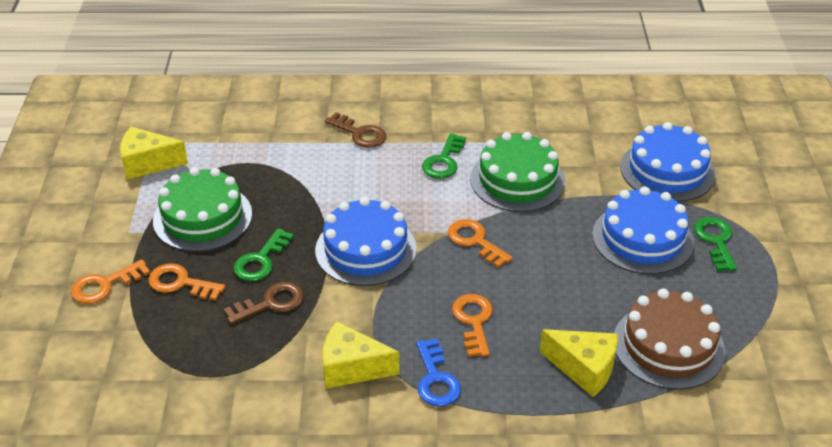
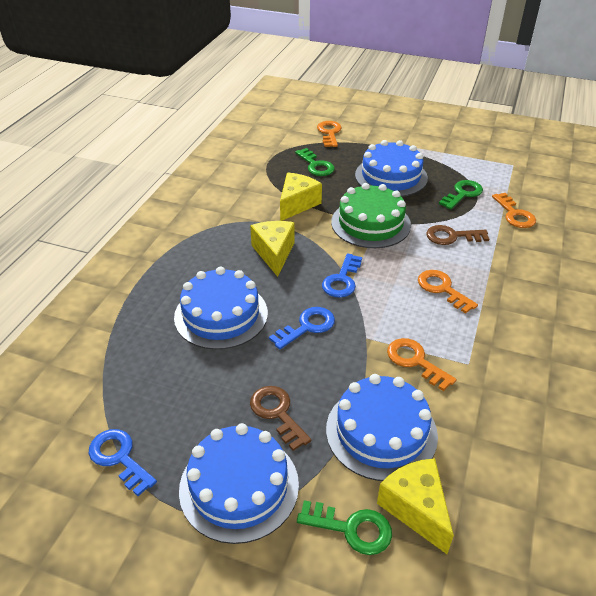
blue cake: [315,197,417,286] [592,187,694,274] [620,122,716,202] = 3 -> [174,267,268,350] [179,423,299,544] [326,374,438,481] [355,140,428,197] = 4
blue key: [416,338,461,407] = 1 -> [89,429,157,496] [269,307,335,349] [322,253,362,298] = 3
brown cake: [614,288,725,390] = 1 -> none = 0
green cake: [153,167,252,252] [470,132,565,212] = 2 -> [331,183,411,248] = 1

